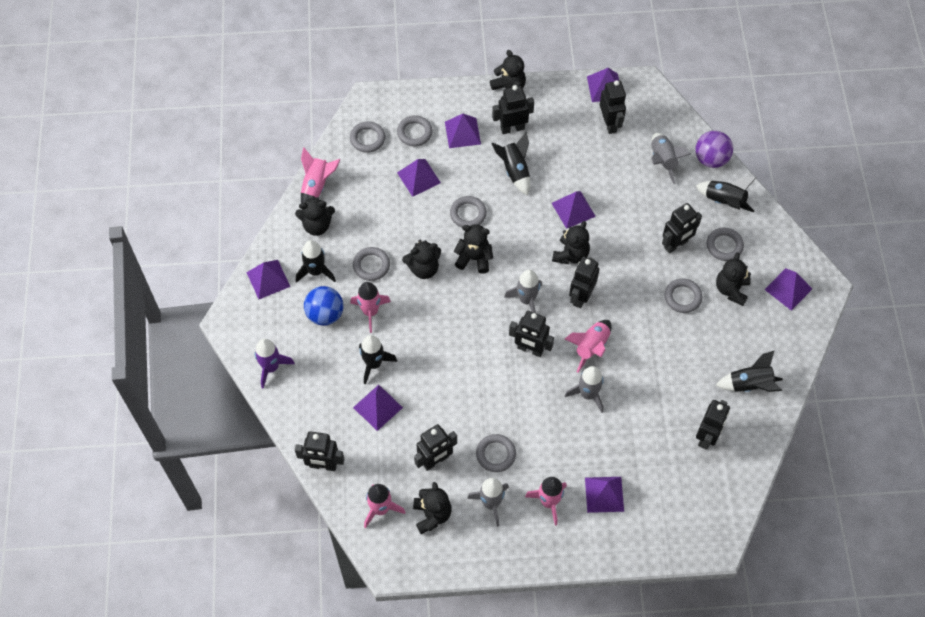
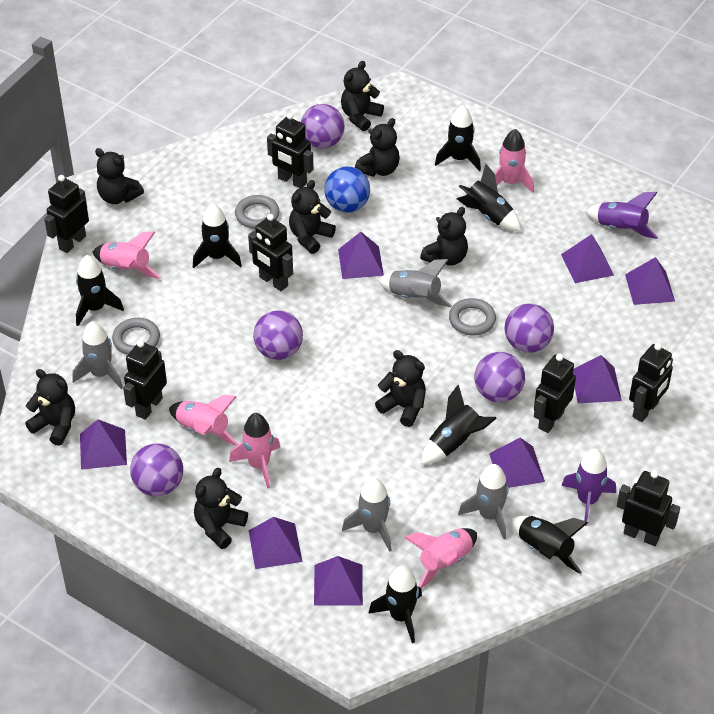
black robot: [295,431,344,471] [414,424,457,471] [492,85,534,134] [509,311,554,357] [569,257,599,308] [600,80,626,134] [662,203,702,254] [696,400,730,449] = 8 -> [44,175,89,253] [123,340,167,420] [248,214,293,291] [267,113,313,188] [534,354,576,433] [617,470,680,546] [629,343,673,422] = 7
black rocket: [296,240,336,283] [359,335,397,385] [491,132,530,195] [696,176,756,212] [716,350,783,392] = 5 -> [76,255,124,326] [193,203,242,268] [368,566,422,643] [421,385,497,464] [435,105,481,171] [457,164,521,231] [511,516,588,574] = 7
black teddy bear: [295,196,335,236] [402,240,441,279] [413,482,452,534] [454,224,493,274] [490,50,526,99] [552,221,590,264] [716,253,751,306] = 7 -> [25,369,75,446] [95,148,144,204] [194,468,248,549] [289,180,336,254] [341,61,384,131] [355,118,400,177] [375,350,426,427] [420,207,468,266] = 8
grey ring: [350,121,385,153] [353,247,390,281] [397,115,433,146] [450,196,487,228] [476,434,516,472] [664,278,703,313] [707,228,744,261] = 7 -> [112,318,160,355] [235,195,280,229] [449,298,496,335] = 3
purple ball: [695,131,733,168] = 1 -> [130,444,183,496] [253,310,303,360] [301,104,345,149] [474,352,525,402] [504,303,554,353] = 5
purple rocket: [255,339,295,389] = 1 -> [561,449,616,526] [585,192,658,239] = 2

